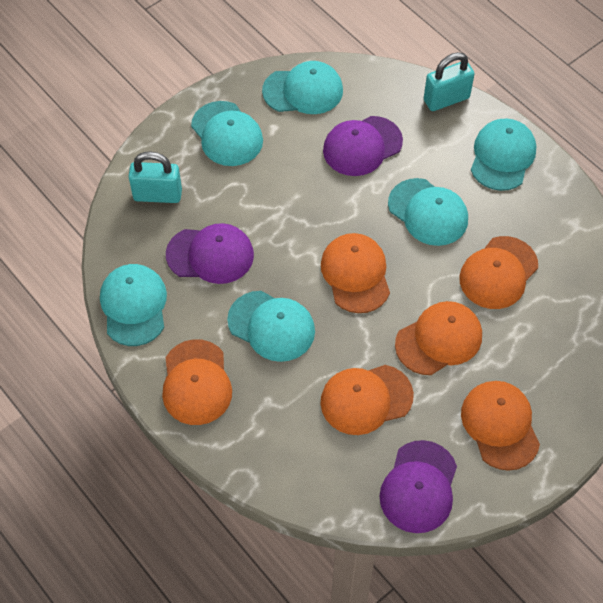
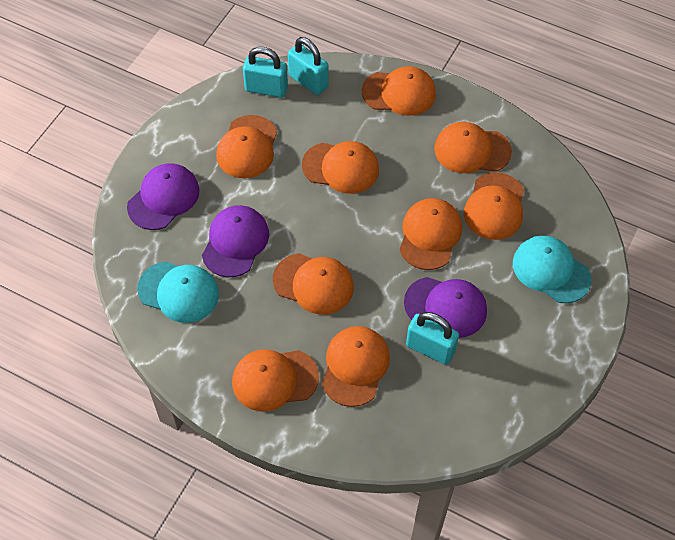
orange cap: [162,339,232,425] [321,233,390,313] [321,365,414,435] [395,301,482,375] [459,236,538,309] [461,381,540,471] = 6 -> [216,115,277,178] [232,349,319,411] [273,253,354,315] [302,141,379,194] [322,326,390,407] [362,66,436,116] [399,198,462,270] [434,122,512,173] [464,172,524,240] = 9
turquoise cap: [100,264,167,346] [191,101,263,166] [227,291,315,362] [262,61,343,114] [388,178,468,246] [471,118,536,191] = 6 -> [137,261,219,323] [513,235,592,303] = 2
turquoise padlock: [128,151,182,203] [424,52,474,111] = 2 -> [243,47,288,98] [288,37,328,95] [406,312,459,365] = 3

